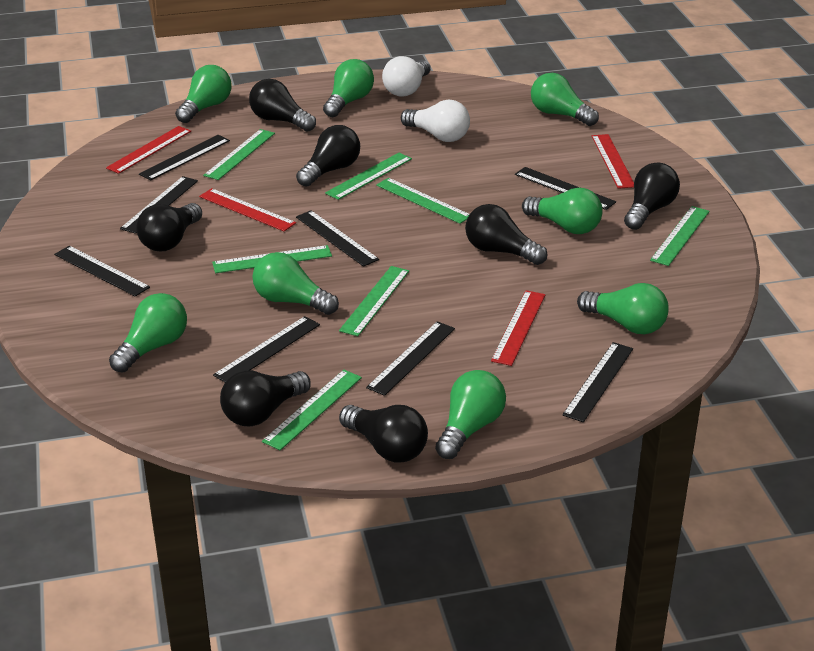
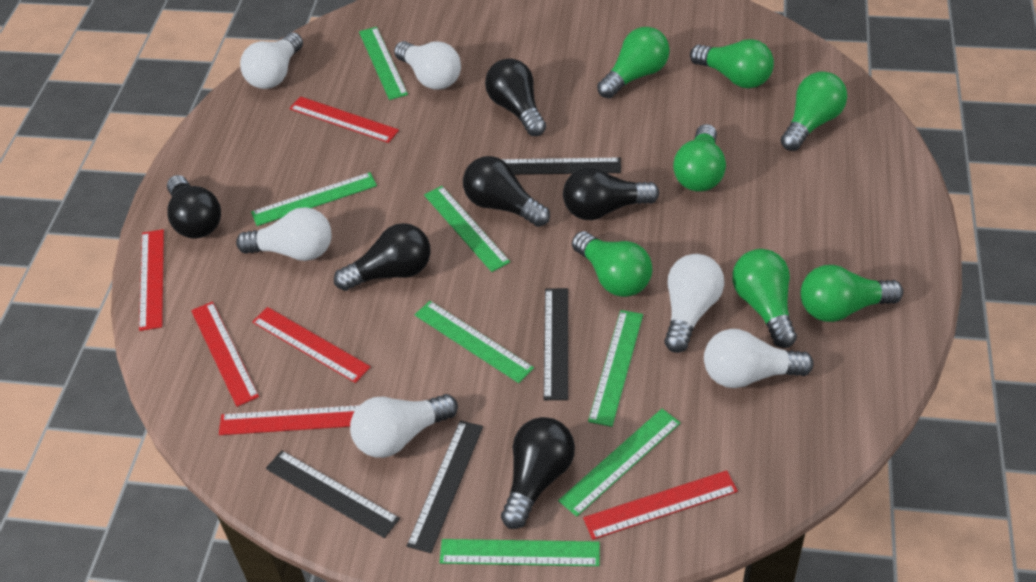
black light bulb: [136,203,202,251] [220,371,311,426] [249,79,316,132] [296,125,360,187] [339,405,428,463] [465,204,547,265] [624,163,680,230] = 7 -> [167,175,221,239] [334,223,431,291] [463,156,550,227] [485,58,546,136] [501,417,575,529] [563,167,659,220] = 6
black ruler: [54,246,150,297] [120,176,198,234] [139,135,230,181] [213,316,320,382] [296,210,379,267] [366,321,455,396] [515,167,616,210] [562,342,633,422] = 8 -> [266,450,400,538] [407,420,483,553] [501,158,621,175] [544,288,568,400] = 4
green light bulb: [109,293,187,373] [175,65,232,123] [252,252,339,315] [323,59,374,117] [435,370,506,459] [522,188,603,234] [531,73,599,126] [577,283,669,334] = 8 -> [572,231,652,297] [597,27,670,98] [673,124,726,192] [690,39,774,88] [732,249,797,348] [781,71,847,151] [801,265,903,322] = 7
red ruler: [106,126,191,174] [199,188,296,231] [491,290,546,366] [592,134,634,189] = 4 -> [139,229,164,331] [191,302,259,407] [219,405,359,435] [252,307,371,383] [289,96,399,143] [583,470,738,540] = 6
white light bulb: [382,56,431,97] [401,100,470,142] = 2 -> [236,207,332,261] [240,32,303,89] [350,394,458,458] [394,41,461,90] [664,254,724,353] [704,329,814,388] = 6

